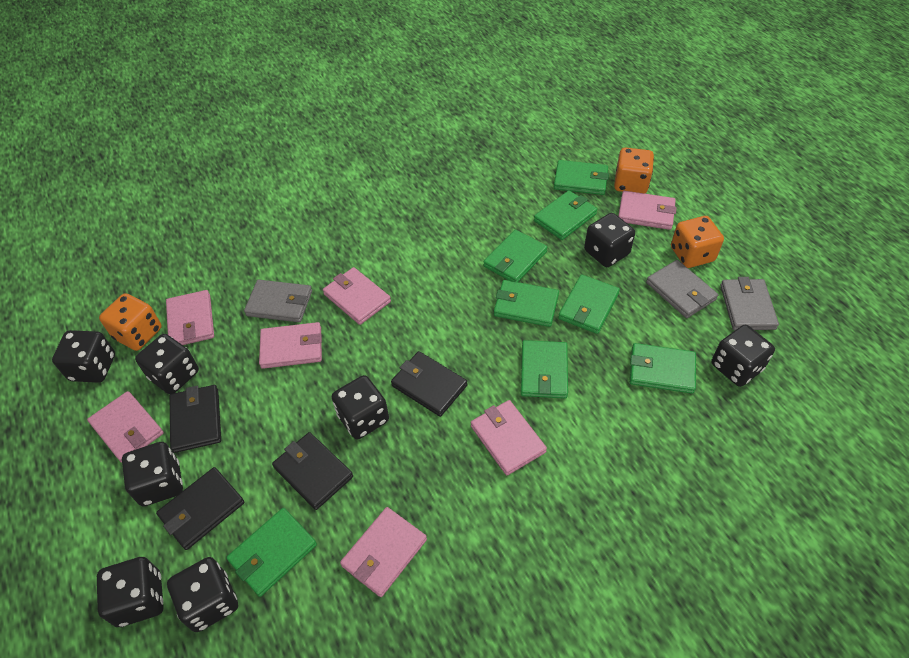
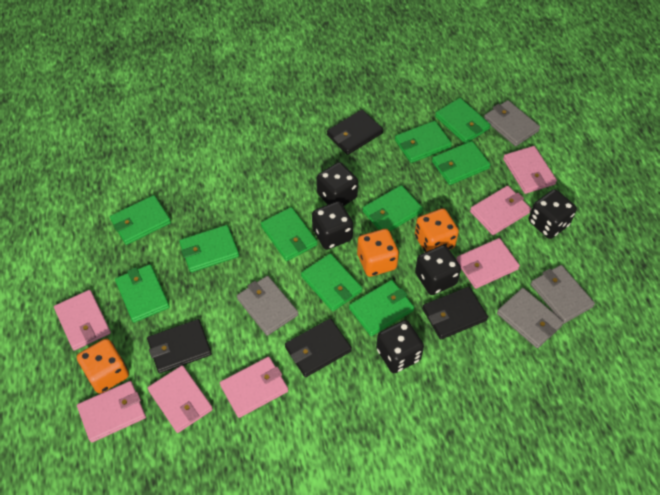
black dice: [52,330,115,383] [97,557,164,627] [122,442,183,506] [135,334,199,394] [167,557,238,632] [332,375,389,440] [584,213,635,267] [712,325,775,387] = 8 -> [312,201,353,250] [317,162,358,206] [376,320,424,373] [415,245,461,295] [529,189,577,239] = 5
green wallet: [226,508,317,597] [483,230,547,282] [494,280,559,327] [521,340,568,399] [534,190,597,240] [554,160,609,195] [558,275,620,334] [630,343,696,394] = 8 -> [110,195,171,245] [115,264,170,323] [179,225,239,272] [261,207,317,261] [301,253,362,311] [349,280,414,336] [362,185,423,231] [395,121,452,163] [432,141,491,185] [435,98,491,143] = 10
grey wallet: [244,280,312,322] [646,260,718,318] [720,277,779,330] = 3 -> [237,276,298,336] [484,100,540,146] [497,288,564,348] [531,265,595,324] = 4

